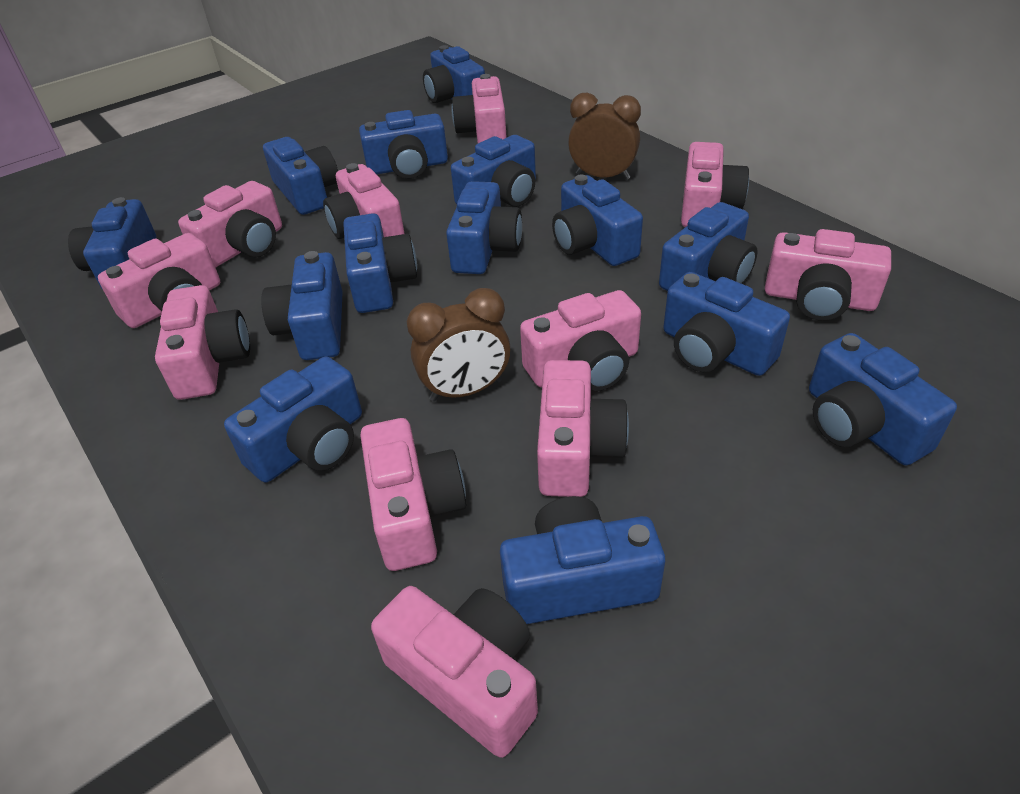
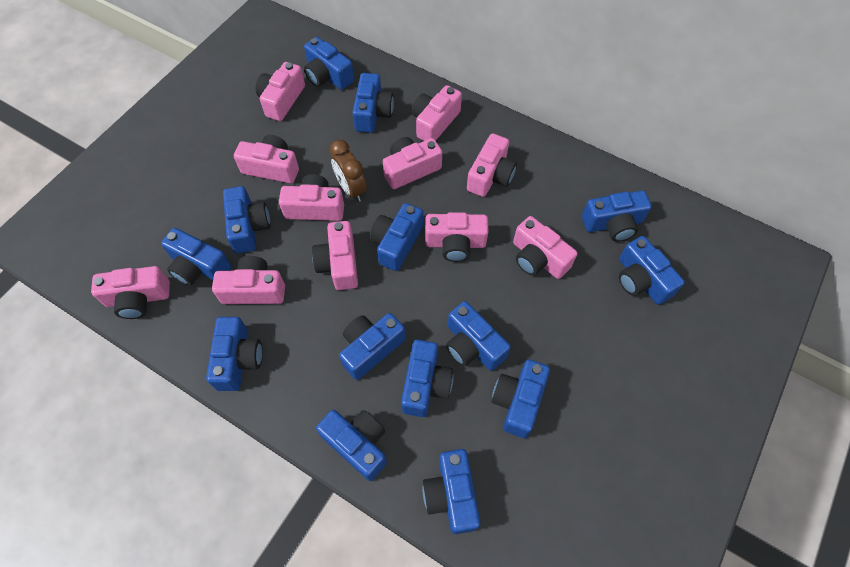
brown clock: [407,288,510,401] [568,93,641,180] = 2 -> [330,140,367,202] = 1

